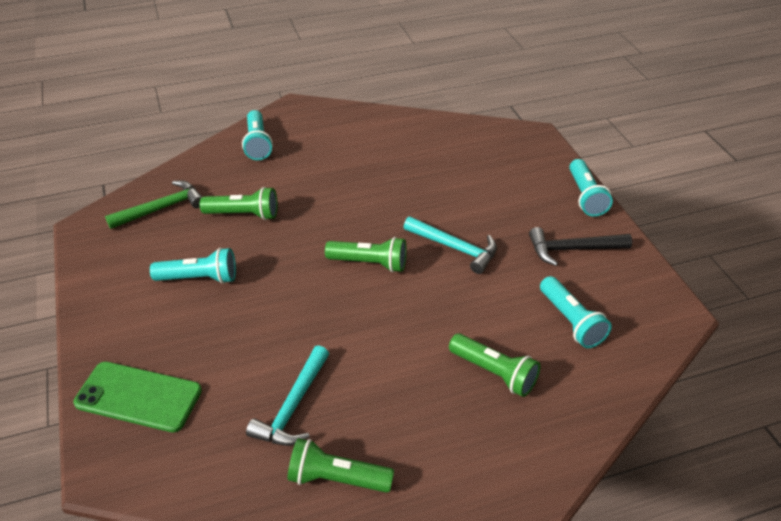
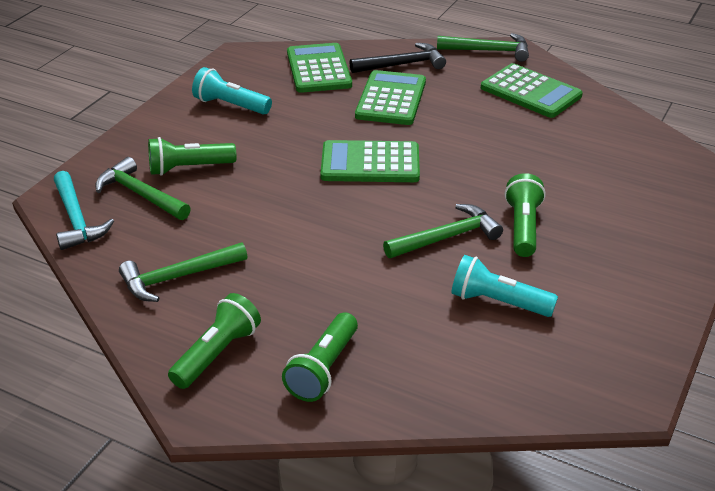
green calculator: none = 0 -> [287,43,352,93] [320,140,420,182] [355,70,426,125] [481,63,583,118] = 4
green hammer: [105,181,202,229] = 1 -> [95,157,191,220] [119,242,247,302] [383,204,503,258] [437,33,529,62] = 4
green phone: [73,362,202,432] = 1 -> none = 0
turquoise flashlight: [150,248,236,284] [242,110,273,160] [540,276,612,348] [569,159,613,217] = 4 -> [192,67,272,114] [451,255,558,317] = 2
turquoise hammer: [246,345,329,446] [404,216,497,274] = 2 -> [54,171,114,250] = 1

